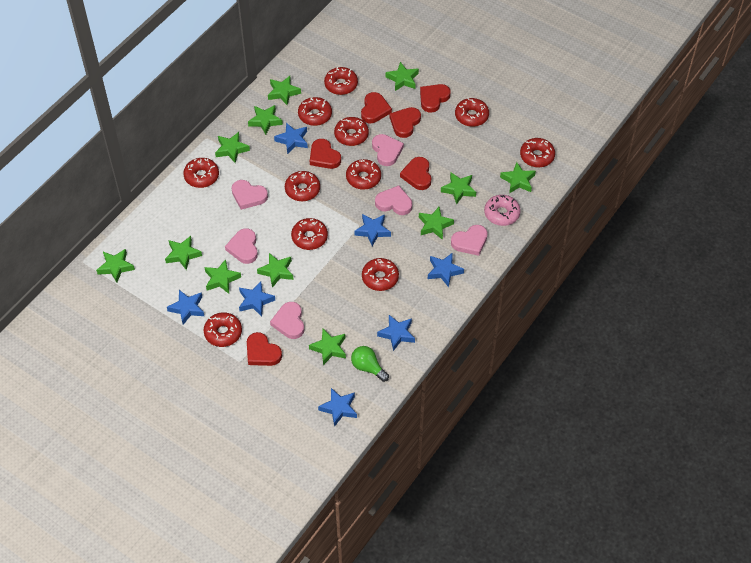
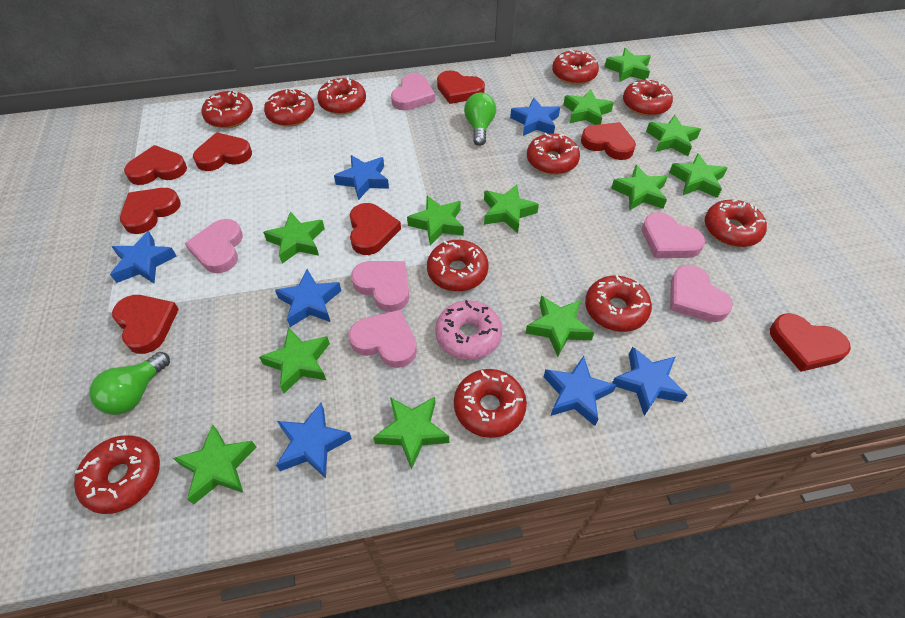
green light bulb: [351,346,389,382] = 1 -> [89,352,170,415] [464,93,496,146] = 2
red heart: [247,332,282,366] [310,139,341,169] [361,92,392,123] [390,107,421,138] [400,157,431,190] [420,84,451,113] = 6 -> [112,295,179,354] [120,188,181,234] [124,145,187,185] [193,132,252,171] [350,203,401,255] [437,70,485,104] [581,122,636,160] [770,313,851,372] = 8

